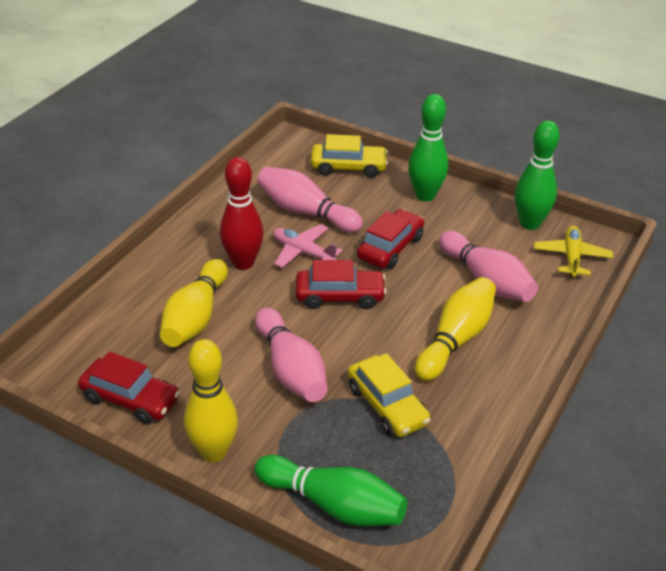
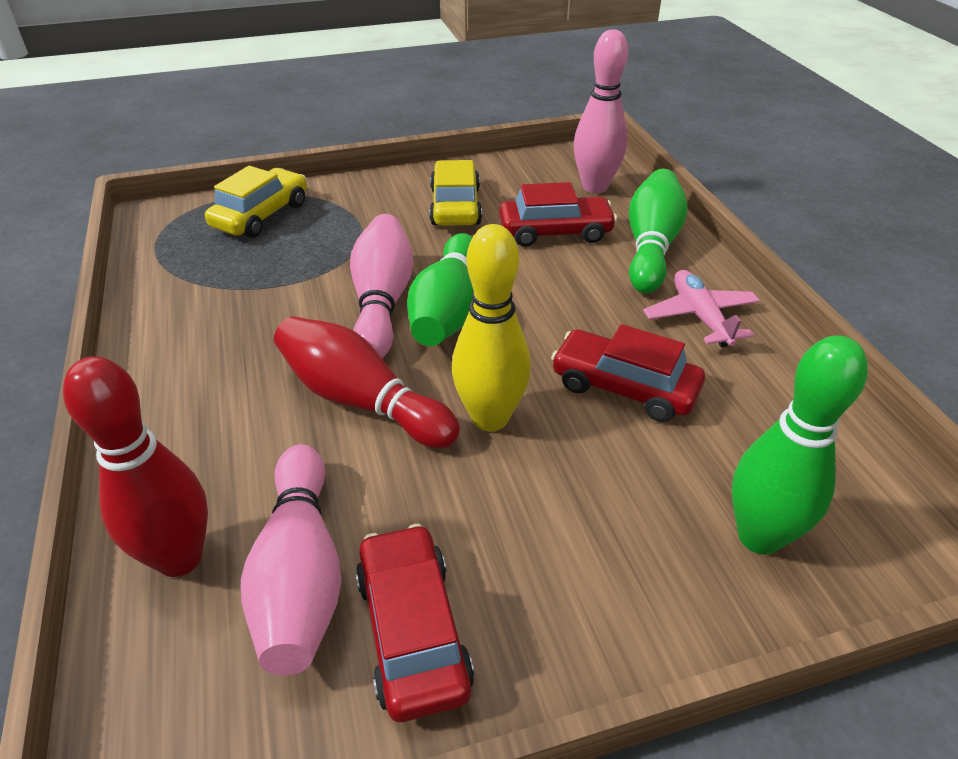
red bowling pin: [220,157,264,270] = 1 -> [63,357,208,577] [274,316,460,448] = 2
yellow bowling pin: [160,259,228,347] [184,339,238,462] [415,277,496,381] = 3 -> [452,224,531,431] = 1
yellow plane: [534,226,613,278] = 1 -> none = 0

